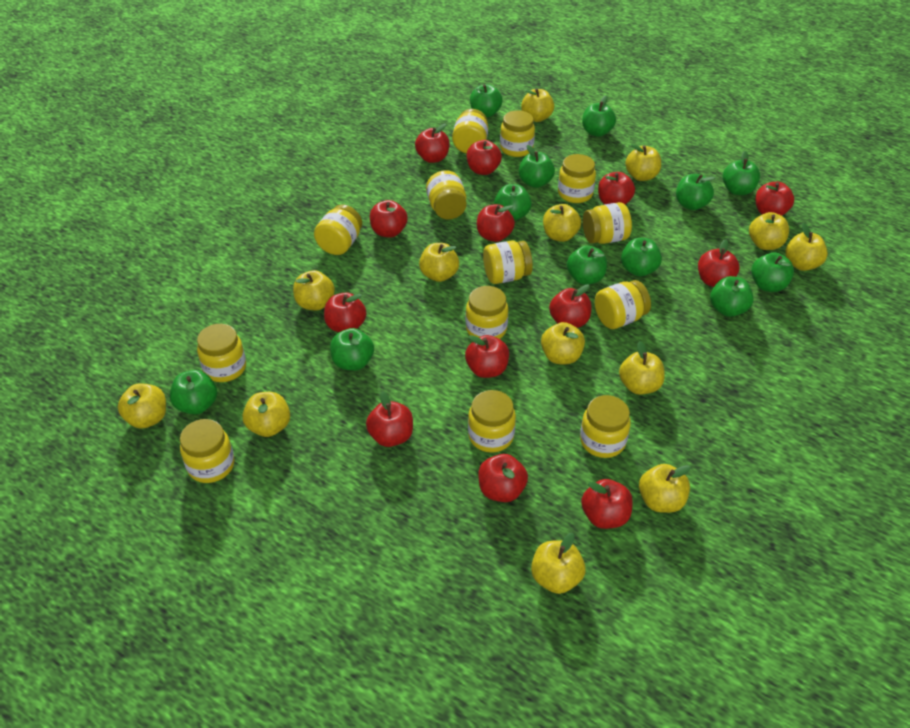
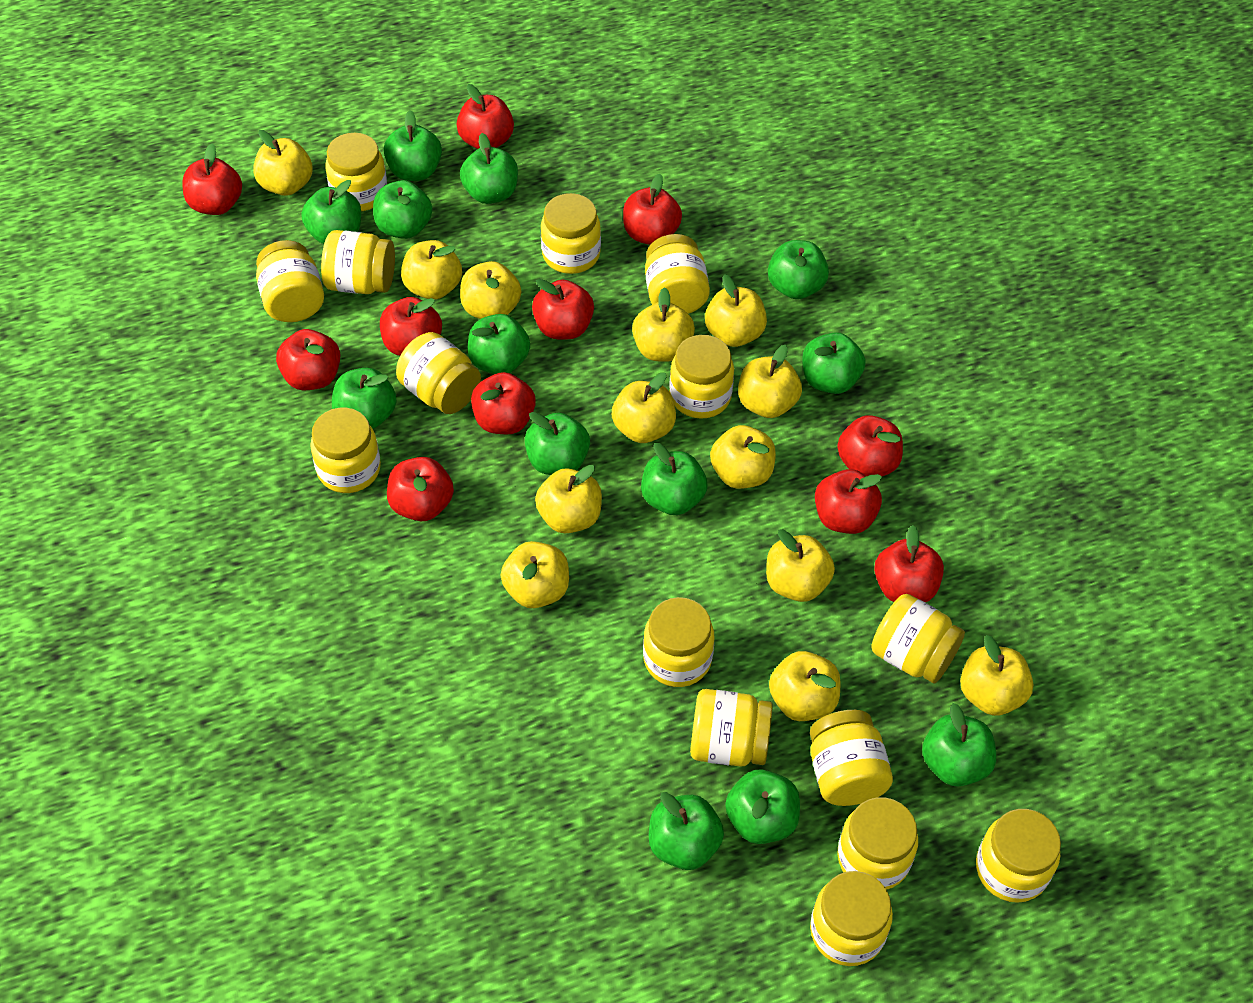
green apple: [170,370,217,415] [330,328,374,371] [470,84,503,117] [494,184,532,221] [519,145,555,188] [567,245,607,285] [582,95,616,137] [621,238,662,277] [676,174,715,210] [710,276,754,317] [723,151,760,195] [751,253,794,292] = 12 -> [301,180,361,244] [332,368,396,429] [373,180,432,239] [384,110,442,181] [460,133,518,204] [468,314,530,374] [525,412,590,475] [641,443,707,515] [649,792,724,870] [725,769,800,844] [768,240,829,299] [802,332,866,394] [922,703,996,787] = 13
red apple: [324,292,366,332] [366,391,413,447] [370,200,408,238] [415,124,450,163] [465,335,509,378] [467,140,502,175] [477,204,515,242] [478,454,528,502] [549,285,591,328] [581,479,633,529] [598,172,635,205] [698,239,739,287] [756,182,794,216] = 13 -> [182,144,242,215] [276,329,340,390] [380,297,442,356] [387,457,454,521] [456,84,514,149] [471,372,536,434] [532,279,594,340] [623,174,682,245] [815,469,882,534] [837,415,903,476] [874,525,944,602] = 11
yellow jar: [180,419,234,483] [197,324,246,382] [314,205,362,255] [426,170,467,220] [452,109,488,154] [465,286,508,339] [468,390,516,453] [483,241,533,284] [500,110,535,157] [558,154,596,203] [580,395,631,458] [583,202,632,244] [595,280,651,329] = 13 -> [256,240,324,322] [310,408,381,493] [321,230,395,294] [325,133,387,211] [396,332,481,414] [541,193,601,274] [643,597,714,687] [645,234,710,314] [669,335,734,419] [690,689,773,767] [810,710,893,806] [810,871,893,966] [837,797,918,890] [871,594,965,683] [976,809,1061,903] = 15

